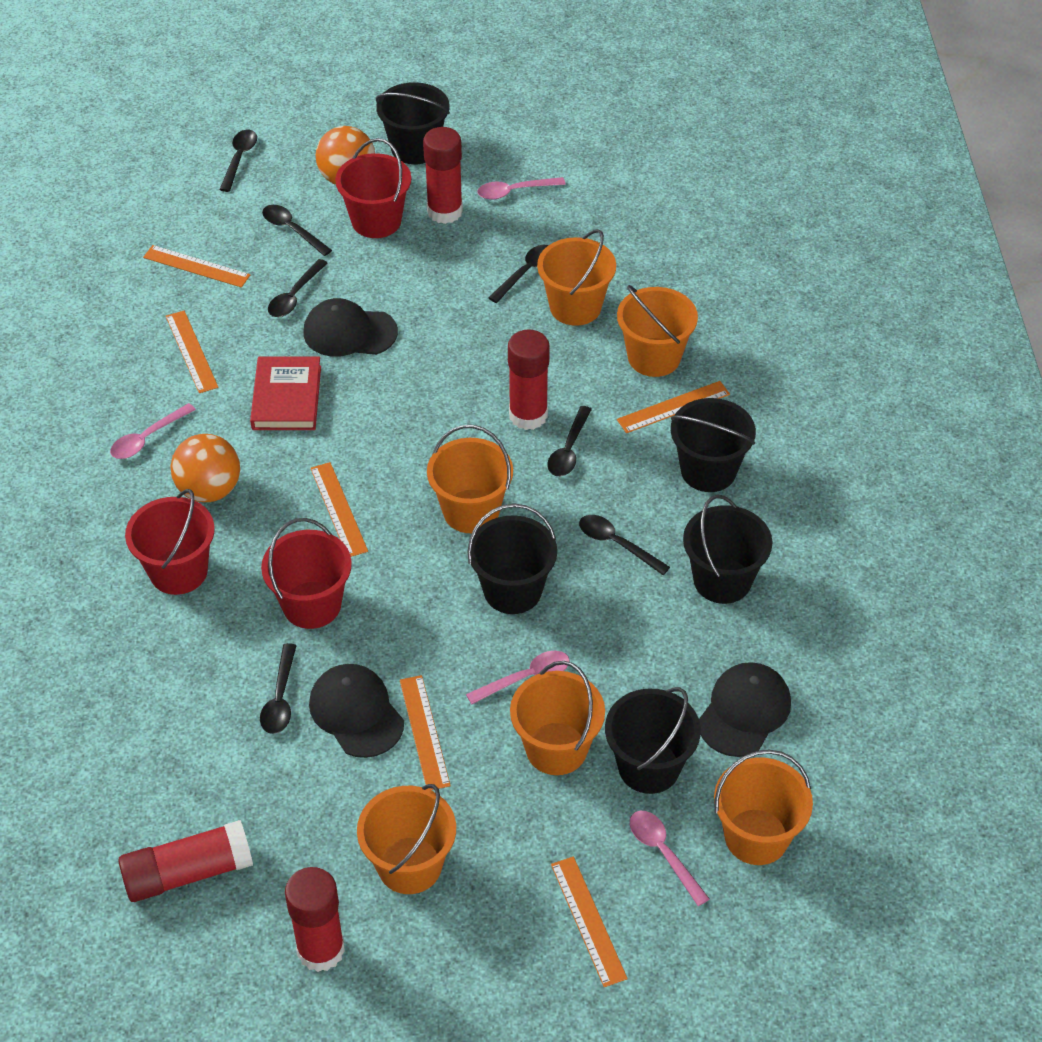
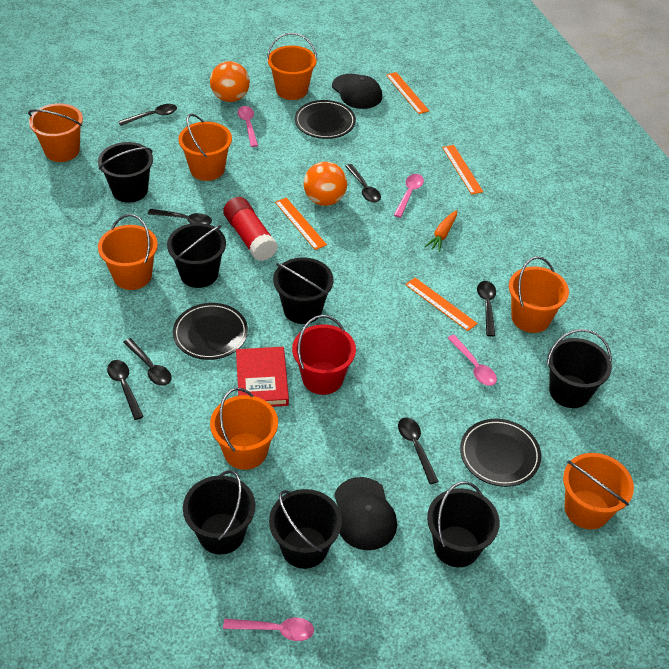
black bucket: [376,82,450,165] [467,504,557,614] [605,687,701,794] [671,398,756,492] [683,495,772,604] = 5 -> [98,142,153,203] [167,223,226,288] [183,470,255,555] [269,489,342,569] [273,258,333,324] [427,481,500,567] [547,329,612,408] = 7
black cap: [303,298,398,357] [309,664,404,758] [699,662,791,757] = 3 -> [332,74,382,109] [334,477,397,550] = 2
black plate: none = 0 -> [173,303,248,360] [295,100,356,139] [460,419,541,487] = 3
orange bucket: [357,784,456,894] [427,425,513,533] [510,661,605,775] [537,229,616,326] [617,285,698,377] [714,750,813,865] = 6 -> [28,103,83,162] [98,214,158,290] [178,114,232,181] [210,388,278,470] [267,33,317,100] [509,256,569,333] [563,453,634,529] = 7
orange carrot: none = 0 -> [425,210,457,252] = 1
orange ruler: [143,245,250,288] [166,311,218,393] [310,462,368,557] [400,675,451,790] [551,857,628,987] [617,381,730,433] = 6 -> [275,197,327,250] [386,72,429,114] [405,278,478,331] [442,145,483,195] = 4
red bucket: [125,489,215,595] [261,518,352,629] [335,138,411,238] = 3 -> [292,315,356,395] = 1
red glue stick: [118,820,253,902] [285,867,345,972] [423,127,463,224] [508,329,550,430] = 4 -> [223,197,278,261] = 1

